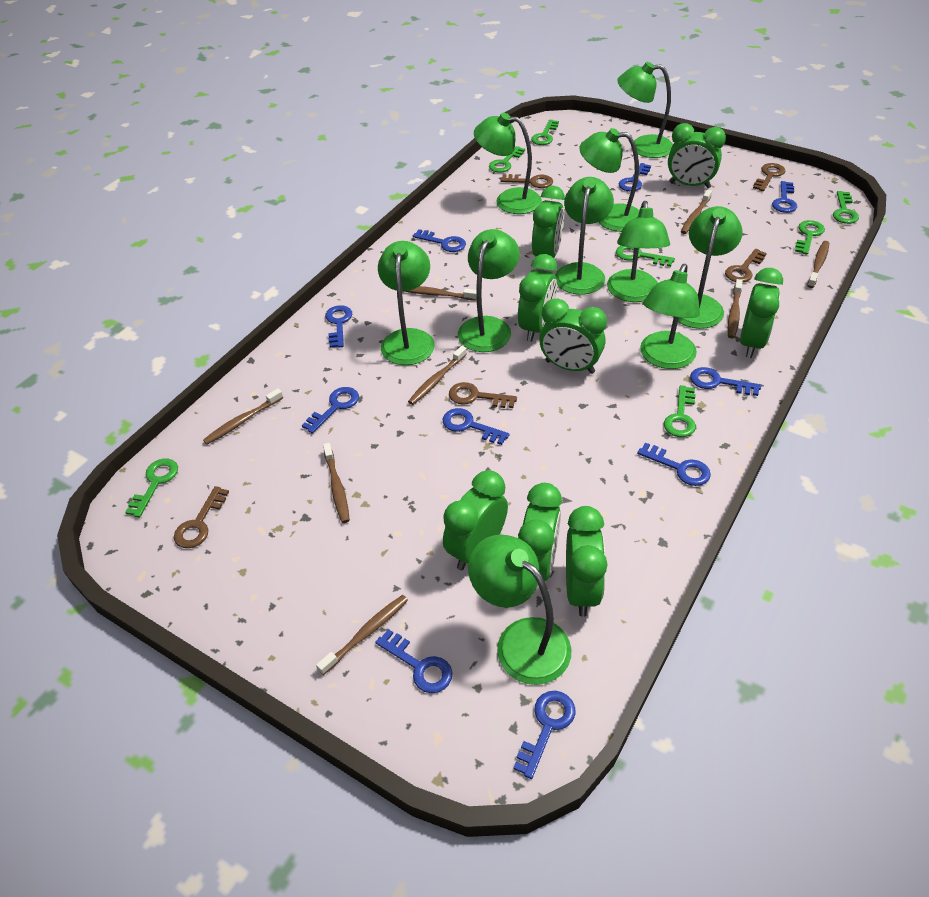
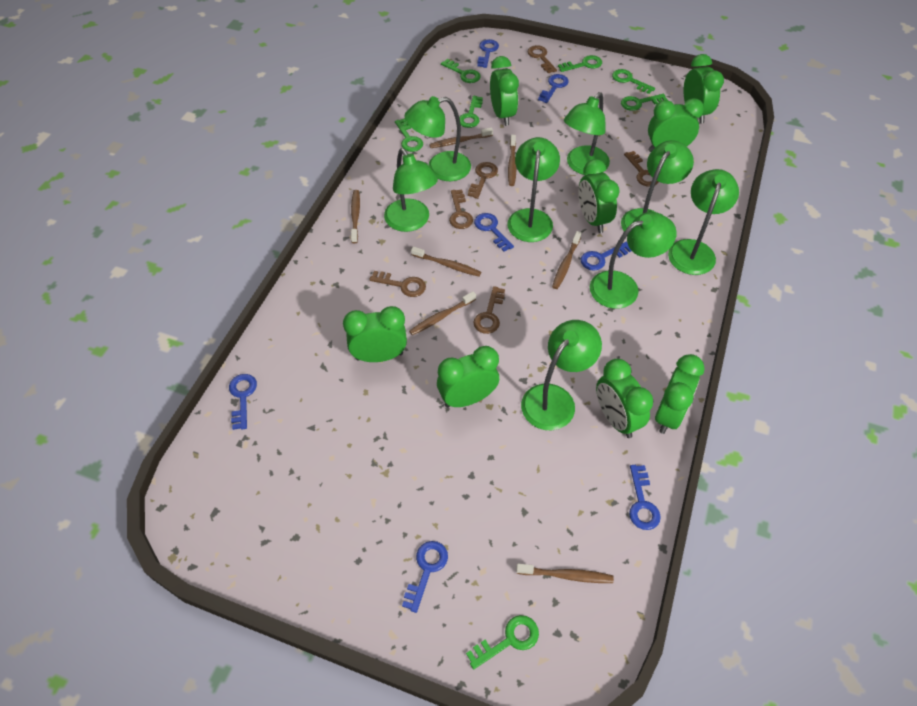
blue key: [302,387,359,434] [325,305,352,348] [376,629,453,693] [413,229,466,252] [443,408,510,445] [513,691,575,779] [619,163,651,191] [637,443,711,486] [690,367,761,396] [772,181,797,213] = 10 -> [229,374,257,430] [402,541,448,613] [474,213,514,252] [477,39,499,68] [538,74,569,103] [580,242,631,271] [629,465,661,530] = 7
brown key: [174,486,229,548] [449,382,517,408] [500,174,553,188] [725,249,767,283] [753,163,785,191] = 5 -> [369,271,426,297] [449,189,473,229] [468,162,498,199] [473,286,505,334] [527,45,557,73] [624,151,658,187] = 6
brown toothbrush: [203,388,283,444] [316,595,408,675] [323,443,350,523] [404,286,477,301] [408,346,467,405] [681,189,712,234] [728,279,743,338] [807,241,829,288] = 8 -> [351,190,360,244] [409,291,476,335] [411,246,481,277] [429,127,493,148] [508,135,516,186] [516,564,614,583] [552,231,582,289] = 7
green lamp: [378,241,435,365] [458,229,520,352] [468,534,572,685] [474,113,542,214] [555,177,614,295] [579,128,639,232] [607,201,670,302] [617,62,673,158] [640,264,700,369] [673,206,743,329] = 10 -> [384,148,438,232] [405,96,471,181] [507,137,560,242] [521,320,602,430] [564,92,610,175] [590,212,677,309] [621,140,694,231] [668,169,739,275] = 8

